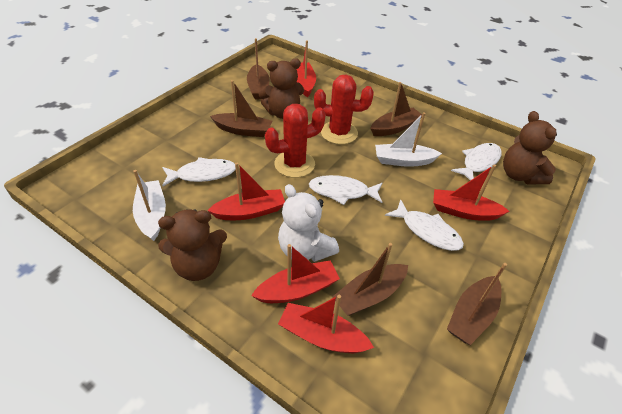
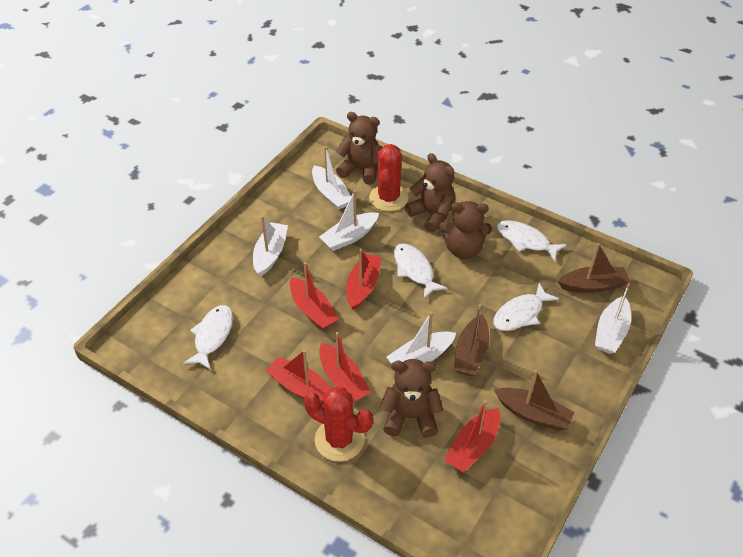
brown boat: [210,80,273,137] [247,38,269,100] [332,243,408,316] [370,82,422,136] [447,263,507,345] = 5 -> [454,304,490,376] [494,370,574,431] [558,243,630,293] = 3
brown teddy bear: [158,209,227,281] [259,59,304,119] [503,111,557,184] = 3 -> [336,112,382,185] [380,359,443,438] [405,153,455,232] [439,201,492,259] = 4
white boat: [133,170,166,241] [375,112,442,167] = 2 -> [253,216,288,277] [312,146,351,210] [319,190,379,251] [387,312,456,364] [595,284,631,354] = 5
white teddy bear: [278,184,339,262] = 1 -> none = 0

